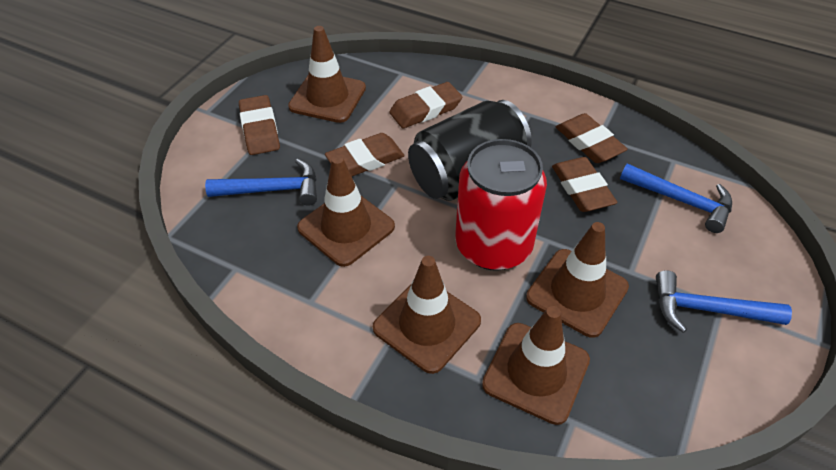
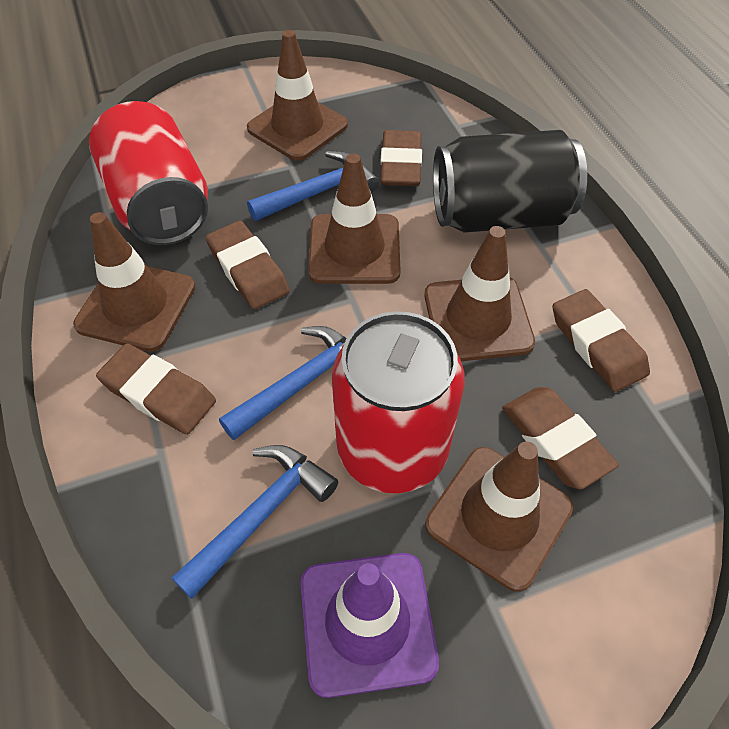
purple traffic cone: none = 0 -> [301,553,439,698] = 1
red can: [455,139,547,271] = 1 -> [89,101,208,245] [332,311,465,493] = 2

